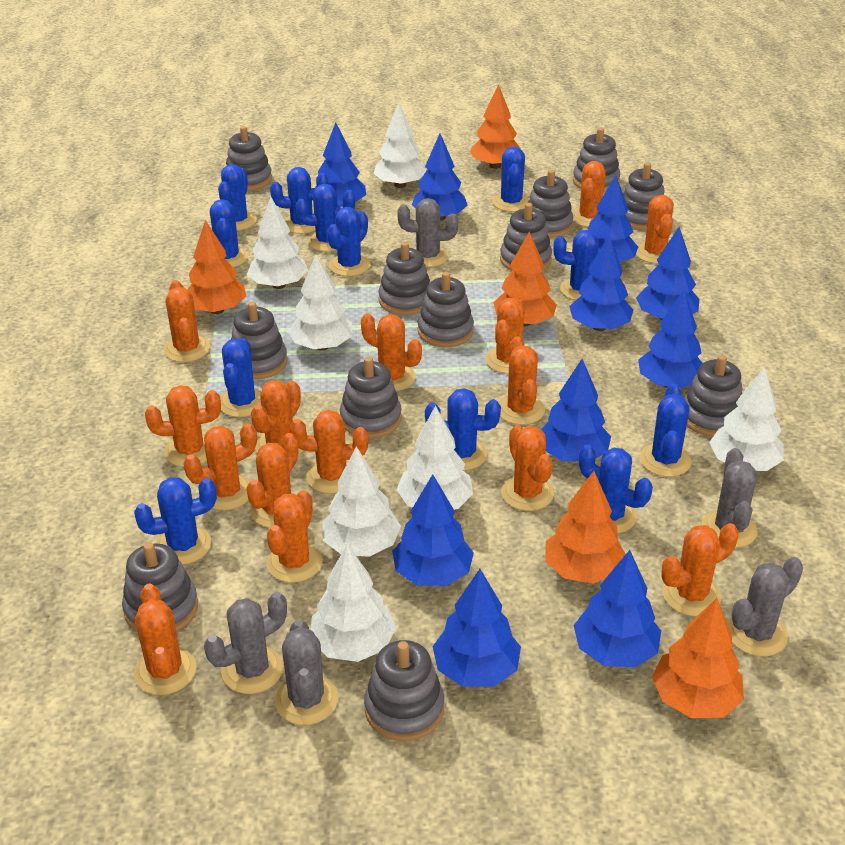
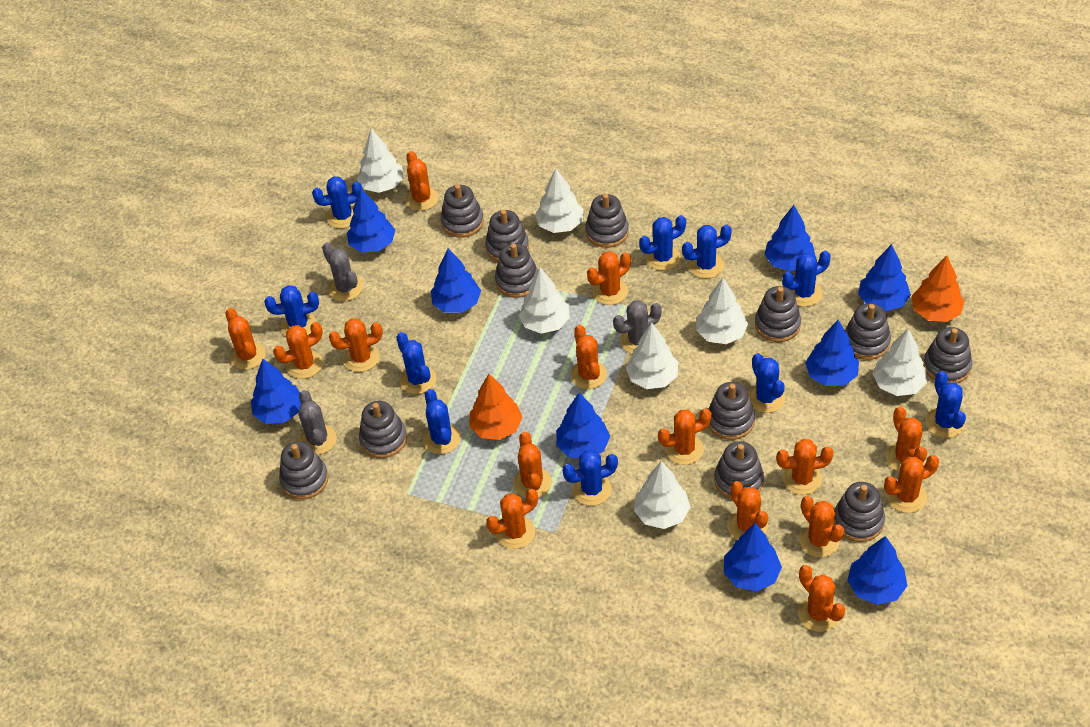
blue cactus: [134,477,217,565] [210,199,248,268] [218,164,257,231] [220,338,261,417] [270,167,328,234] [296,184,355,252] [327,207,370,276] [425,388,501,471] [492,146,529,212] [553,230,617,300] [579,444,653,534] [640,384,692,477] = 12 -> [264,285,319,336] [312,176,363,228] [396,332,436,394] [423,389,461,454] [563,450,618,506] [639,215,686,271] [682,225,732,278] [748,353,785,413] [782,251,831,307] [926,371,966,438] = 10
blue tree: [315,123,366,205] [392,474,474,586] [412,134,468,221] [433,569,521,687] [541,359,611,462] [569,236,633,331] [574,550,661,668] [587,176,638,262] [636,227,700,320] [638,290,703,388] = 10 -> [251,359,301,424] [347,189,395,253] [431,248,481,313] [556,393,610,458] [724,523,782,591] [764,205,815,271] [805,320,859,386] [847,536,907,605] [858,244,911,311] = 9
grey cactus: [204,592,287,694] [275,619,338,725] [397,198,458,267] [702,448,758,548] [727,557,803,656] = 5 -> [299,390,337,455] [322,242,363,301] [613,300,662,354] = 3
orange tree: [188,220,246,314] [469,84,521,169] [493,231,557,326] [545,471,626,584] [652,598,744,718] = 5 -> [469,374,523,440] [911,255,964,322] = 2

